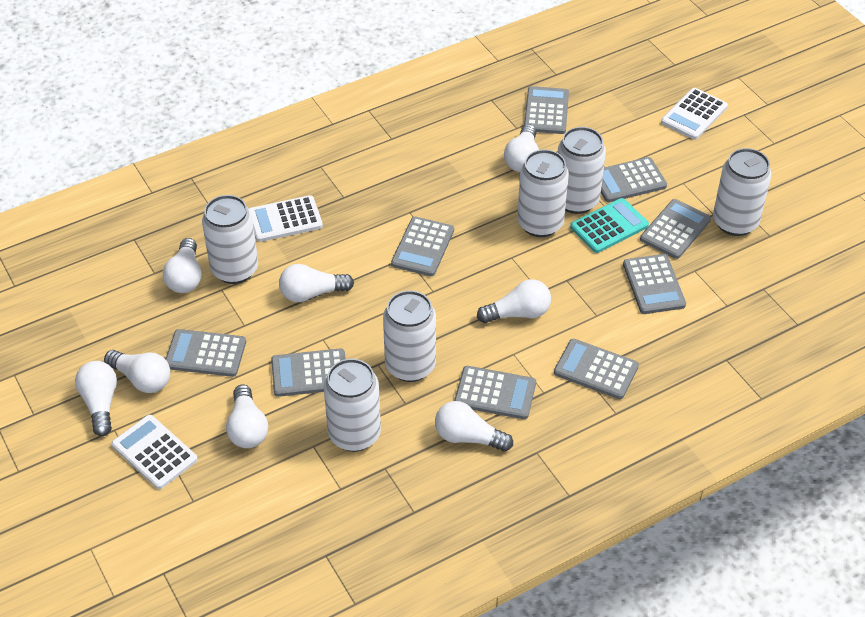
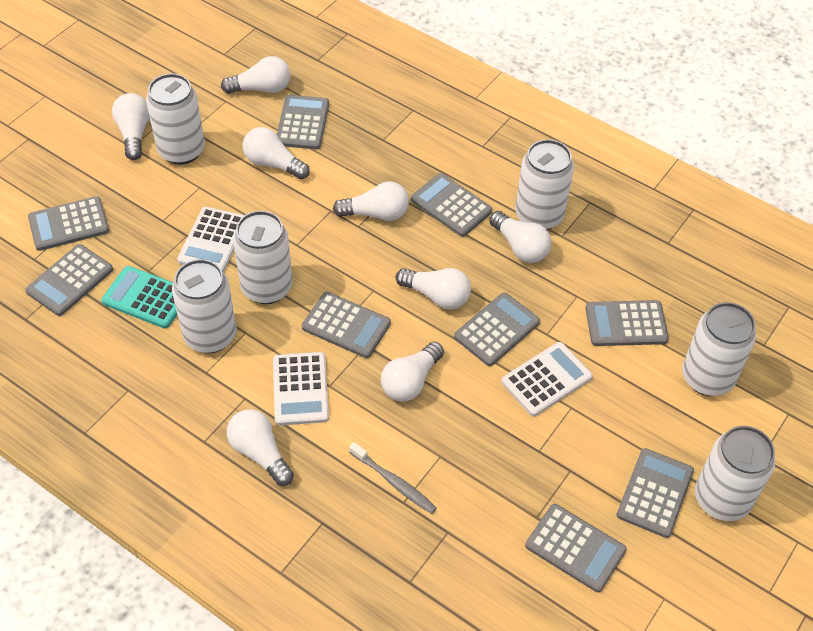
grey toothbrush: none = 0 -> [349,442,437,514] = 1

